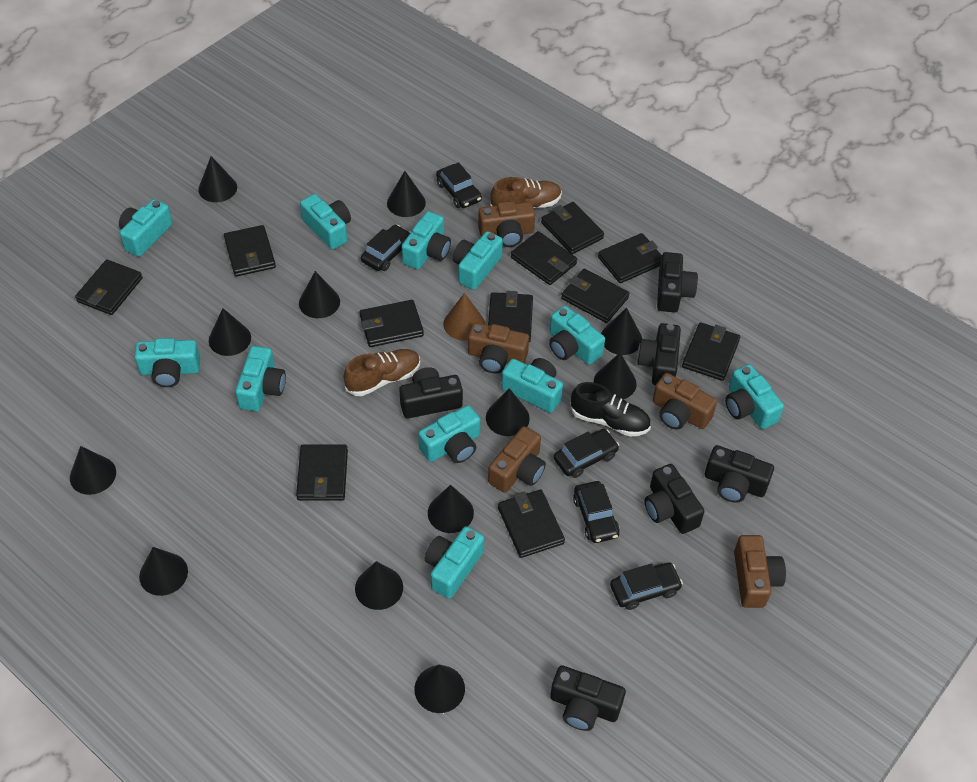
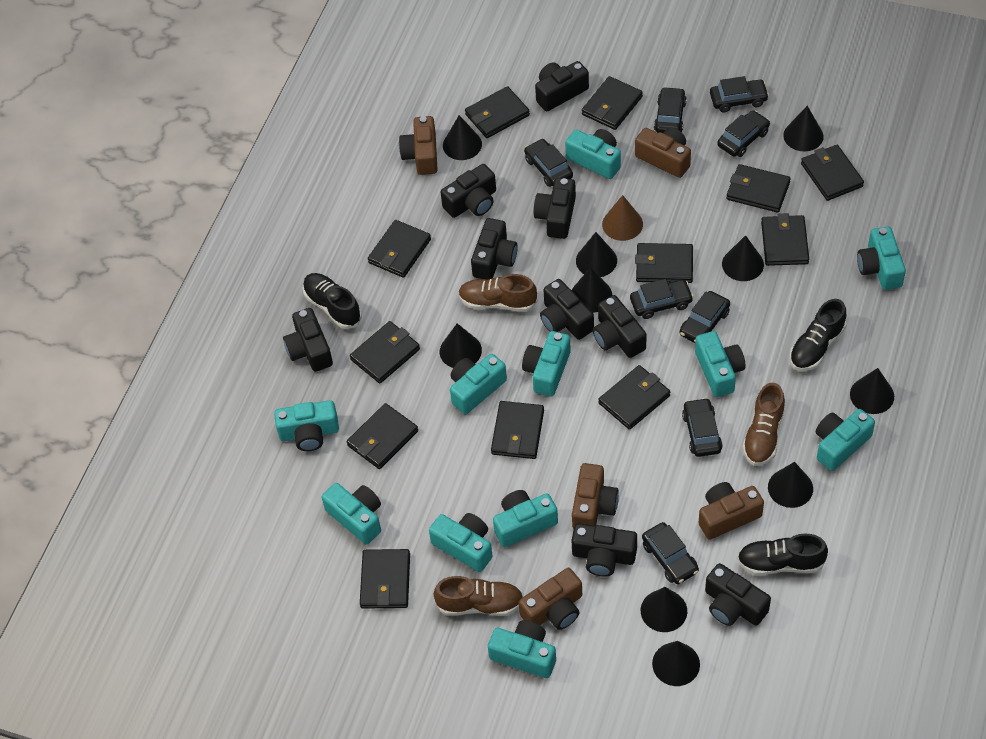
black camera: [399,367,463,419] [550,665,626,731] [637,323,681,385] [644,464,705,534] [657,252,698,312] [705,445,774,503] = 6 -> [283,308,333,372] [441,164,496,218] [471,218,518,280] [534,178,576,239] [535,61,589,112] [540,279,594,340] [571,523,637,577] [593,295,647,358] [705,563,771,626] = 9
black car: [361,225,411,271] [436,162,482,208] [554,429,619,478] [573,481,620,543] [610,562,683,610] = 5 -> [524,139,573,187] [630,279,694,319] [642,522,699,584] [654,87,687,133] [680,291,730,343] [682,398,723,457] [710,76,769,112] [717,110,770,157] = 8
black cone: [70,446,116,495] [139,547,188,596] [198,156,237,202] [209,308,251,356] [299,271,340,318] [355,561,403,610] [387,171,426,217] [414,665,465,713] [428,485,474,533] [486,388,530,436] [594,353,637,399] [601,308,642,355] = 12 -> [440,323,482,368] [443,115,482,160] [572,267,612,313] [576,232,617,277] [641,587,687,632] [652,641,700,686] [722,235,764,281] [768,462,813,508] [783,106,824,151] [850,368,894,414] = 10
black shoe: [570,382,651,437] = 1 -> [303,273,362,329] [737,534,828,575] [789,299,847,371] = 3
black wallet: [75,259,143,315] [224,225,276,277] [296,445,348,501] [359,300,424,347] [488,291,533,342] [498,490,565,558] [511,231,577,285] [541,202,604,254] [561,269,630,323] [598,233,662,283] [682,322,740,381] = 11 -> [346,403,418,469] [350,321,420,384] [360,549,410,609] [368,220,431,278] [465,86,530,138] [491,401,544,459] [582,76,643,130] [598,365,670,430] [635,243,693,283] [726,164,791,213] [761,213,809,266] [801,145,864,201] = 12
brown shoe: [344,349,420,396] [490,177,562,208] = 2 -> [433,576,523,616] [458,274,538,312] [742,383,785,466] = 3

